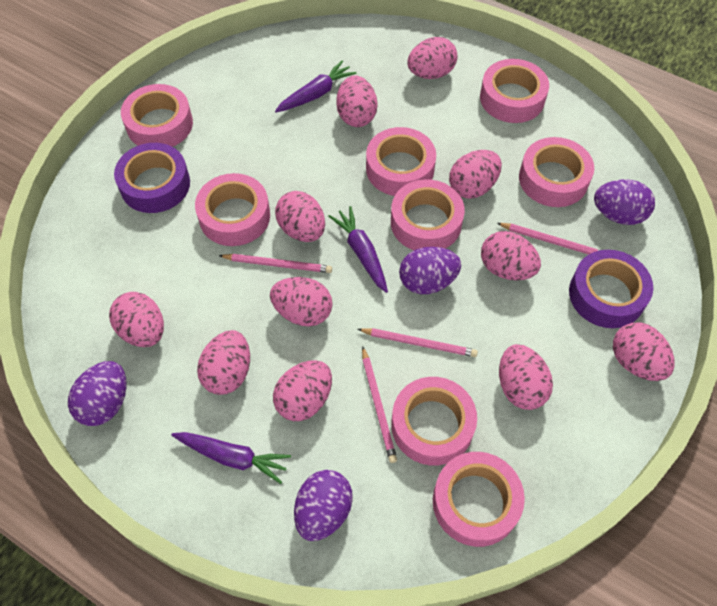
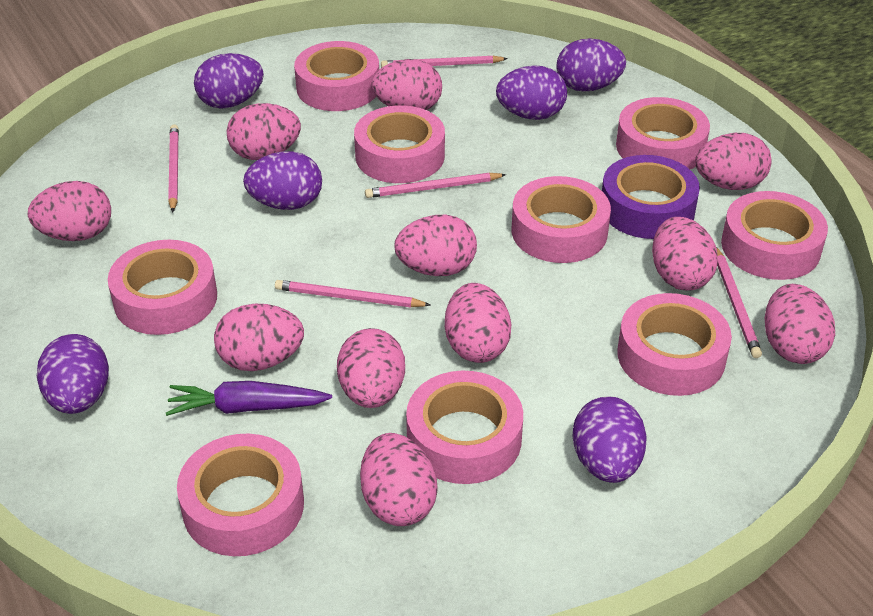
pink pencil: [219,254,332,273] [358,328,478,357] [362,346,397,463] [497,223,600,255] = 4 -> [168,124,179,212] [275,280,430,308] [365,173,506,198] [381,55,508,68] [716,247,762,358] = 5
pink tape: [121,84,193,147] [195,173,270,246] [366,127,436,196] [391,179,465,250] [391,377,477,465] [433,452,525,547] [480,59,549,123] [519,137,594,207] = 8 -> [108,240,217,335] [177,434,304,556] [294,41,379,111] [354,105,445,183] [406,371,523,484] [512,176,611,263] [616,97,710,169] [617,293,732,396] [721,191,828,280] = 9
purple carrot: [171,432,291,484] [275,60,357,113] [328,206,388,293] = 3 -> [166,381,332,416] = 1
purple egg: [68,361,126,426] [294,470,353,541] [399,247,461,294] [594,179,655,225] = 4 -> [37,334,109,414] [194,53,264,109] [243,151,322,210] [496,65,567,120] [556,38,626,92] [572,396,647,483] = 6
purple tape: [114,143,190,213] [569,250,653,328] = 2 -> [602,155,700,239] = 1

